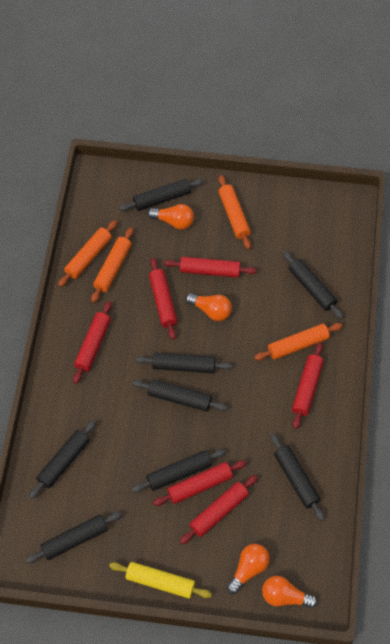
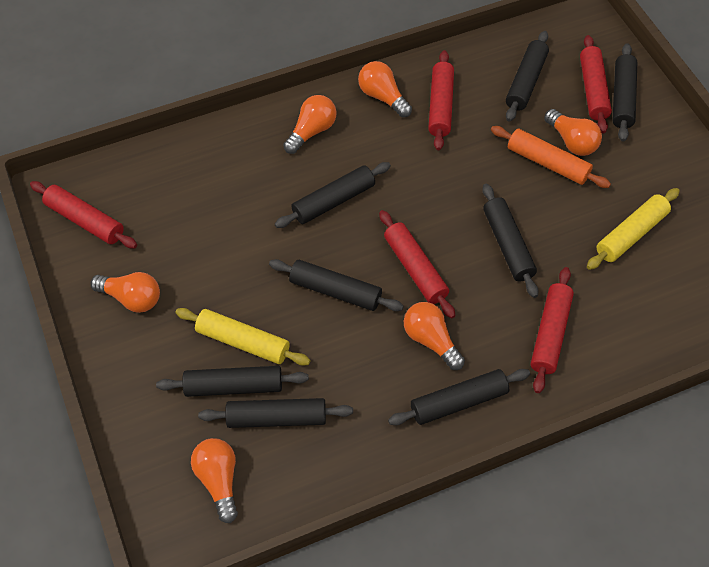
orange light bulb: [148,204,194,230] [185,293,232,321] [227,544,270,594] [262,576,318,608] = 4 -> [91,272,160,313] [191,438,238,523] [283,95,337,154] [358,61,412,118] [404,302,465,370] [544,109,602,156] = 6
orange rolling pin: [58,220,117,287] [91,227,133,303] [219,175,251,249] [254,323,343,360] = 4 -> [491,126,611,188] = 1
red rolling pin: [73,301,111,384] [149,258,177,340] [153,460,247,506] [164,257,257,278] [180,475,258,544] [292,343,324,429] = 6 -> [30,181,137,248] [379,210,455,319] [428,50,454,150] [531,267,574,393] [580,35,612,134] = 5
yellow rolling pin: [109,562,212,599] = 1 -> [176,308,310,366] [587,188,680,270] = 2

